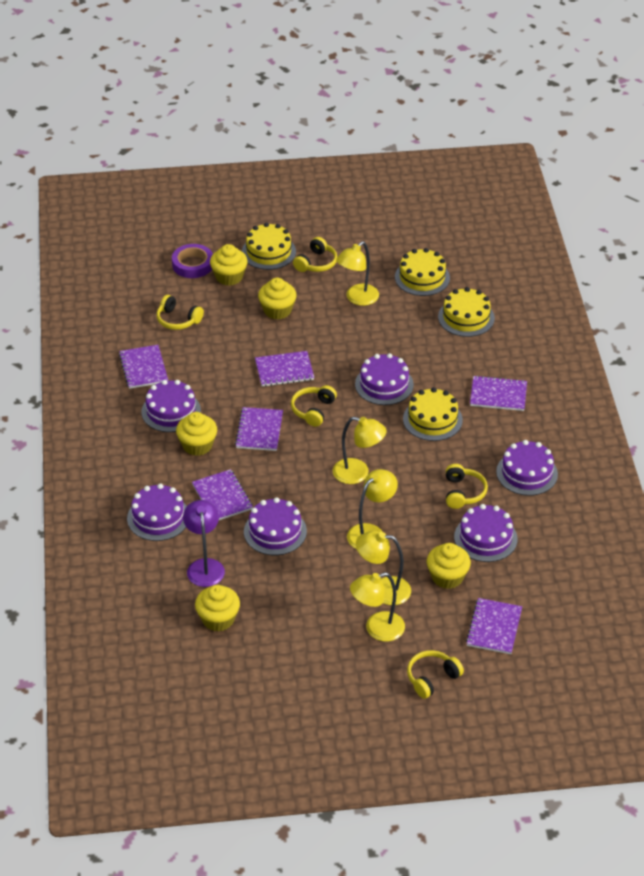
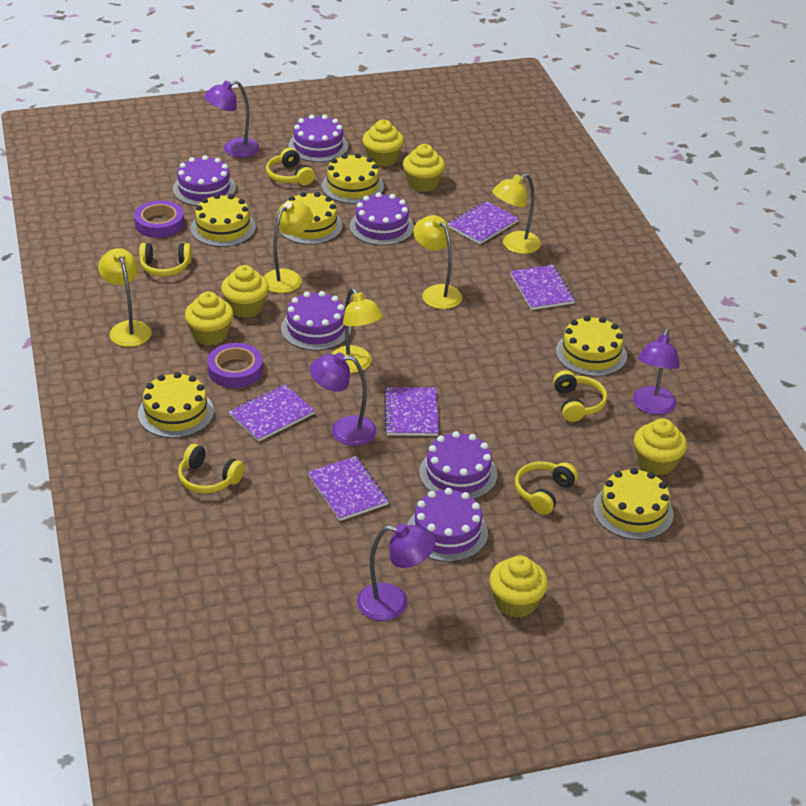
purple lamp: [183,500,225,587] = 1 -> [204,81,259,157] [310,353,377,446] [357,524,435,621] [633,329,680,415] = 4
purple notebook: [119,345,168,389] [192,469,253,520] [235,407,283,451] [255,351,314,387] [466,598,522,654] [470,375,527,411] = 6 -> [228,384,315,442] [308,456,389,521] [384,387,439,436] [447,201,519,244] [510,265,575,310] = 5
purple tape: [172,244,213,278] = 1 -> [134,200,184,238] [207,343,263,388] = 2
yellow cake: [242,222,296,270] [395,248,450,296] [403,387,463,441] [438,287,495,337] = 4 -> [138,372,214,438] [190,194,256,247] [278,192,342,245] [322,153,384,204] [556,315,627,377] [593,468,674,540] = 6
yellow cupcake: [176,412,217,456] [195,585,240,632] [210,244,248,286] [258,278,297,320] [427,543,471,589] = 5 -> [185,292,234,345] [221,265,269,318] [362,120,404,167] [403,144,445,192] [489,555,548,618] [634,418,687,476] = 6

